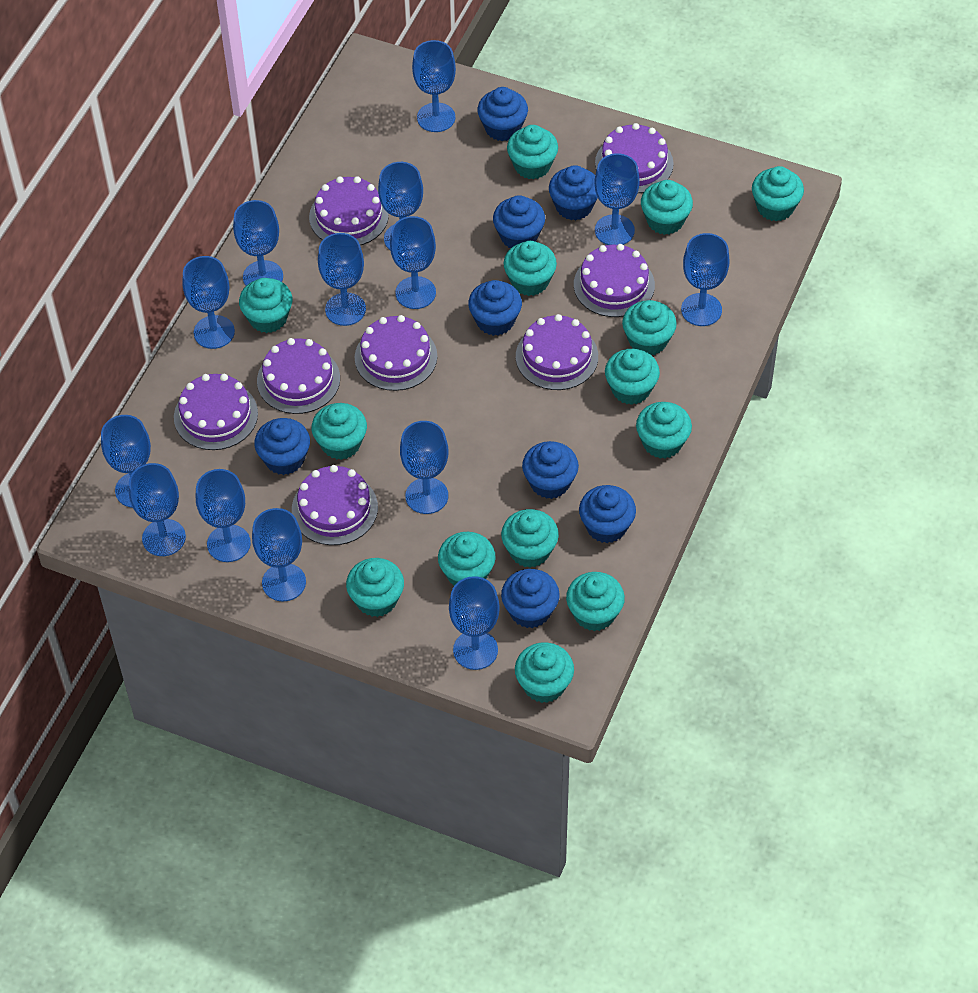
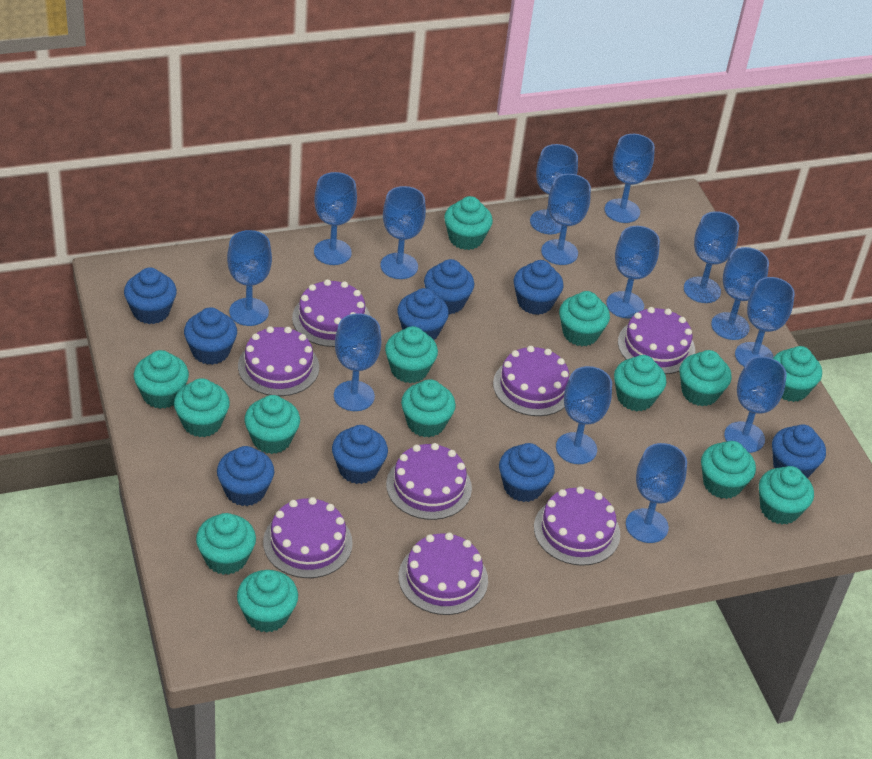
blue cupcake: [254,418,310,475] [468,280,522,336] [477,87,528,141] [493,195,545,248] [501,569,560,628] [522,441,579,499] [549,165,598,220] [579,485,636,543] = 8 -> [124,267,177,324] [184,307,237,365] [217,446,274,506] [332,425,388,484] [397,288,449,340] [424,259,474,314] [499,443,555,502] [514,260,563,315] [772,424,826,478] = 9

